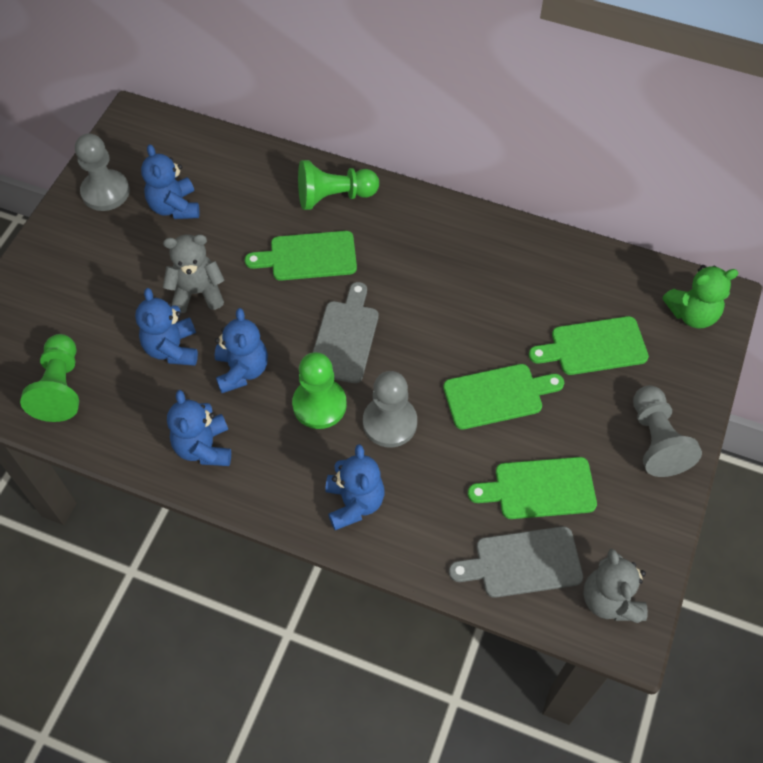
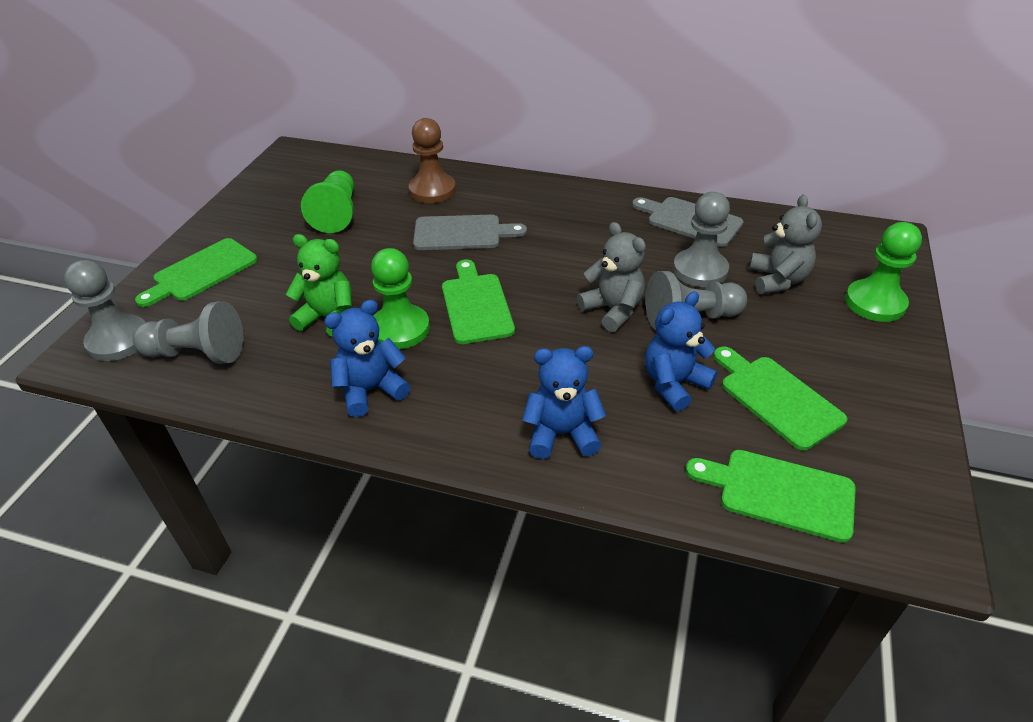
blue teddy bear: [135,288,198,366] [141,144,200,219] [167,390,231,466] [215,308,268,393] [325,444,384,530] = 5 -> [324,300,411,417] [522,346,606,459] [645,291,718,412] = 3
brown pawn: none = 0 -> [409,118,456,203] = 1
grey pawn: [75,133,130,211] [363,371,417,447] [633,385,702,477] = 3 -> [64,260,146,361] [133,301,243,364] [646,271,747,330] [673,192,730,287] = 4

